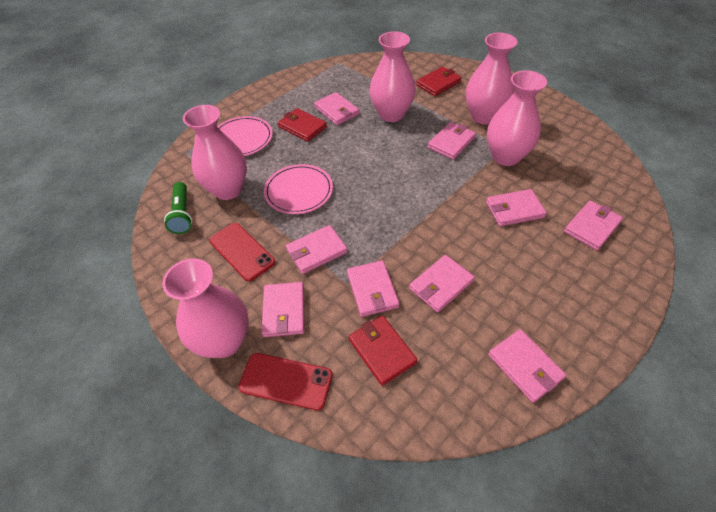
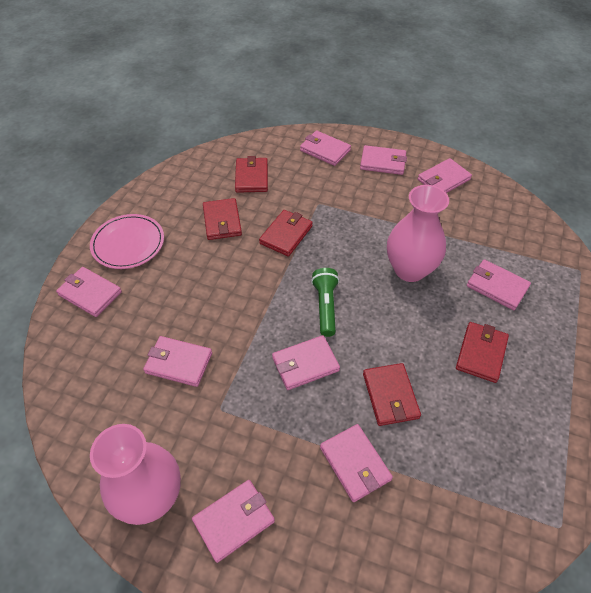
pink plate: [217,116,273,156] [264,164,333,214] = 2 -> [90,214,164,269] = 1
pink vase: [162,258,249,358] [183,105,247,200] [369,31,416,122] [466,33,518,124] [487,70,547,166] = 5 -> [90,424,181,525] [387,185,449,282] = 2
red phone: [209,223,275,282] [238,353,333,411] = 2 -> none = 0
red wallet: [278,108,327,142] [349,316,417,386] [416,66,462,96] = 3 -> [203,198,242,240] [235,156,268,193] [259,210,313,256] [363,363,421,426] [456,322,509,383] = 5

